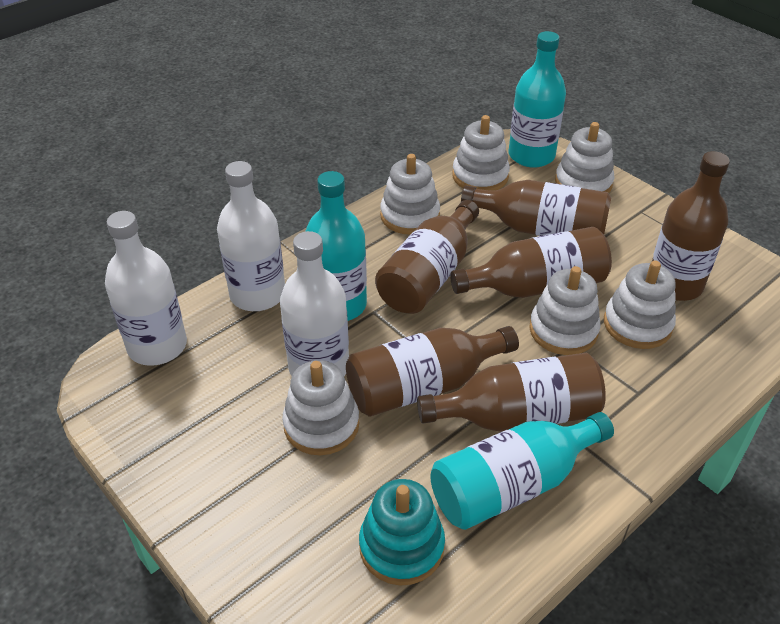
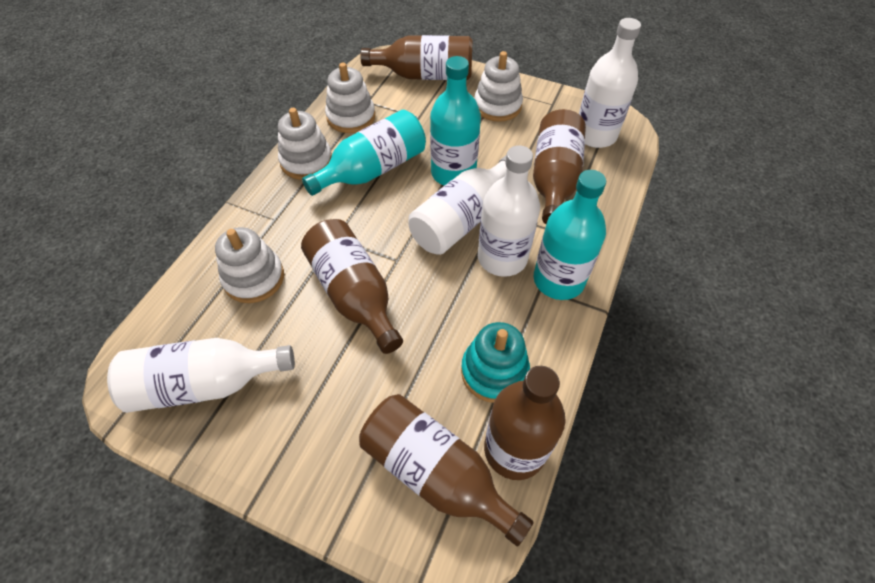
brown bottle: [346,326,519,417] [375,200,479,314] [417,353,606,432] [450,227,612,298] [461,180,611,236] [652,151,730,301] = 6 -> [301,219,403,354] [359,394,533,546] [360,35,473,80] [484,366,566,480] [533,109,586,224] = 5
white bottle: [105,211,187,366] [217,161,285,311] [280,231,349,376] = 3 -> [107,338,295,413] [408,155,507,255] [478,146,540,277] [579,18,641,148] = 4
white stacking toy: [282,360,359,455] [380,154,440,235] [452,115,510,191] [529,266,601,355] [555,122,614,193] [604,260,676,349] = 6 -> [215,227,284,303] [278,108,332,180] [325,63,375,133] [474,51,523,122] = 4

